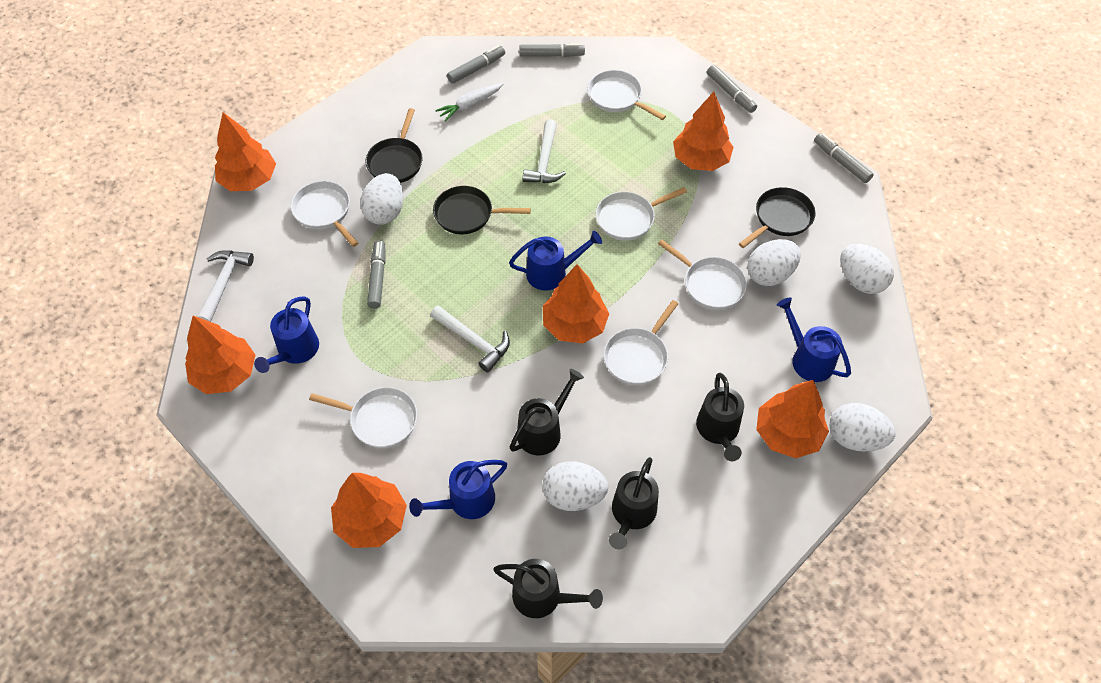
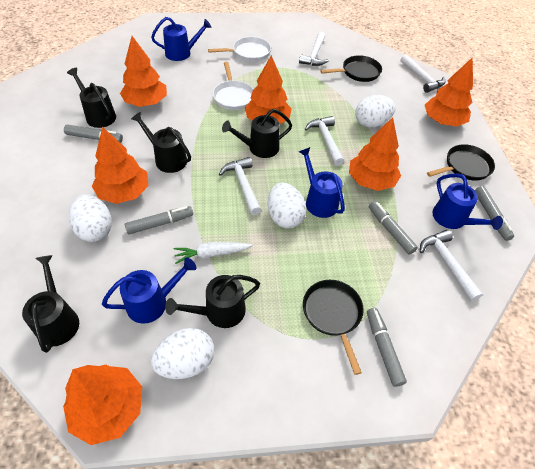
black watering can: [493,559,603,618] [510,369,584,456] [609,457,659,550] [696,373,744,461] = 4 -> [22,255,79,353] [67,68,116,128] [131,112,191,173] [165,275,260,328] [222,109,292,158] = 5
white egg: [360,173,404,225] [543,461,608,511] [747,239,801,286] [829,403,896,452] [840,244,894,294] = 5 -> [69,194,112,242] [151,328,214,379] [268,182,306,229] [355,95,396,128] = 4
white hammer: [197,250,254,322] [430,305,510,373] [523,119,566,183] = 3 -> [219,157,261,215] [299,32,328,66] [305,116,344,166] [400,54,445,93] [420,230,483,301] = 5
white pan: [291,181,358,247] [309,387,417,448] [588,70,666,120] [596,187,687,240] [604,300,678,385] [658,240,747,310] = 6 -> [208,37,271,62] [213,62,254,110] = 2

